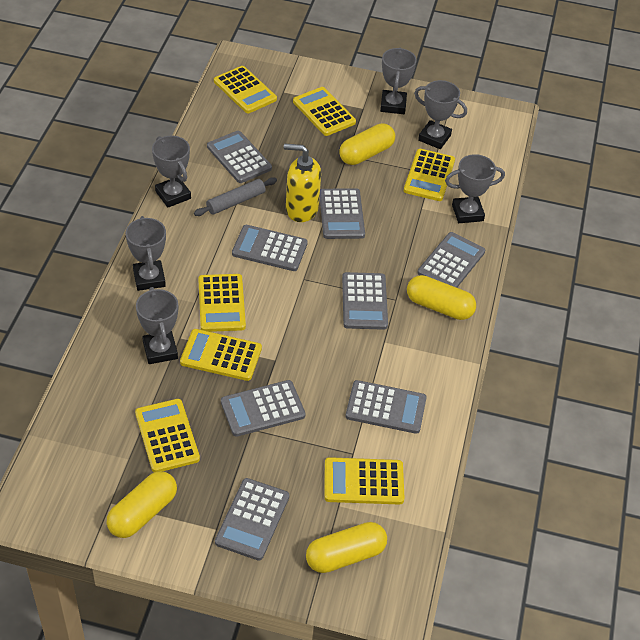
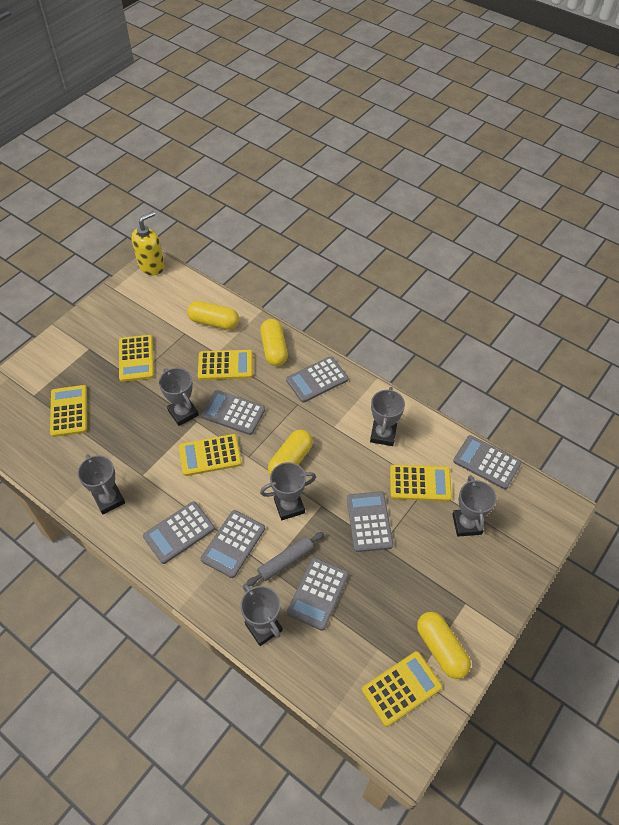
grey calculator: [207,131,272,183] [215,478,289,561] [221,380,306,437] [232,225,308,271] [320,188,365,239] [342,272,388,330] [346,380,427,434] [417,232,485,288] = 8 -> [143,501,215,564] [200,510,265,578] [201,390,265,435] [286,356,348,403] [287,557,349,631] [347,491,393,552] [453,435,521,489] = 7
yellow calculator: [135,399,200,472] [180,329,262,381] [198,274,246,332] [214,66,277,113] [293,87,356,136] [325,457,404,505] [404,149,455,201] = 7 -> [50,385,87,437] [119,335,154,382] [179,434,242,476] [198,350,253,380] [362,651,442,727] [390,464,452,501] = 6

